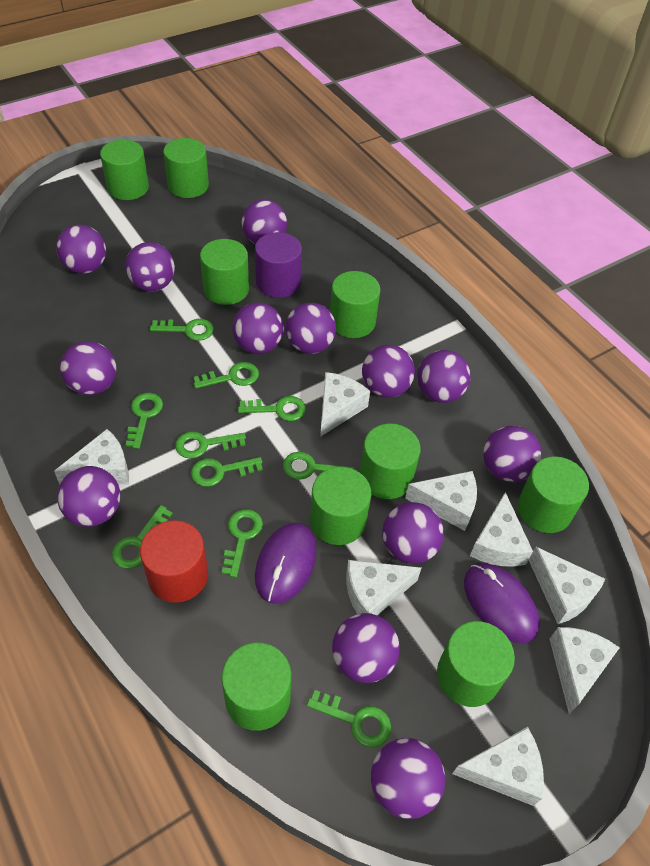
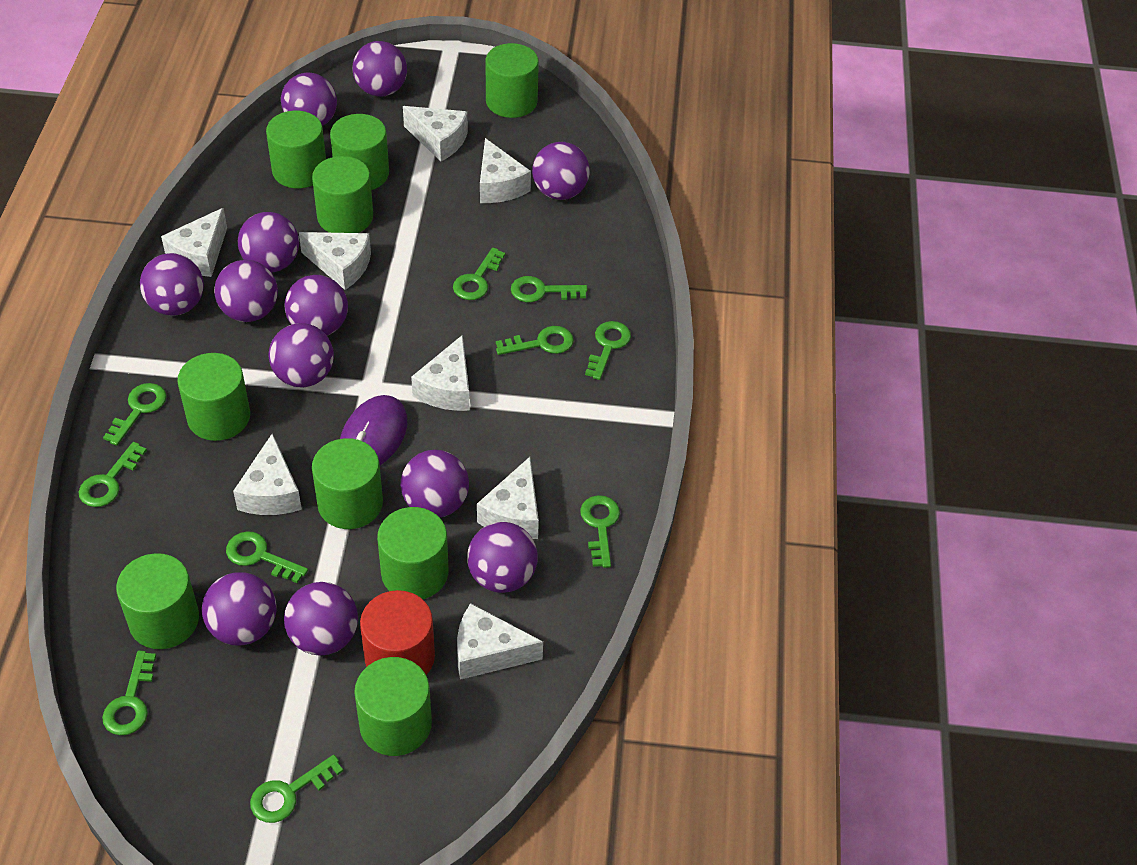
purple ball: [56,225,106,274] [57,466,121,527] [60,341,116,395] [125,242,175,292] [232,302,284,354] [242,199,287,244] [285,303,336,354] [332,613,400,683] [362,345,415,398] [371,738,445,819] [382,502,444,564] [417,350,471,403] [483,426,541,482] = 13 -> [140,253,204,316] [202,572,277,645] [214,260,278,322] [238,212,299,272] [269,323,334,387] [281,72,337,126] [284,582,358,656] [285,275,348,336] [352,41,407,97] [401,450,469,517] [467,522,538,593] [532,142,589,200] = 12
purple cylinder: [255,232,302,298] = 1 -> none = 0
purple mouse: [255,523,317,604] [464,563,540,643] = 2 -> [340,395,407,465] = 1

